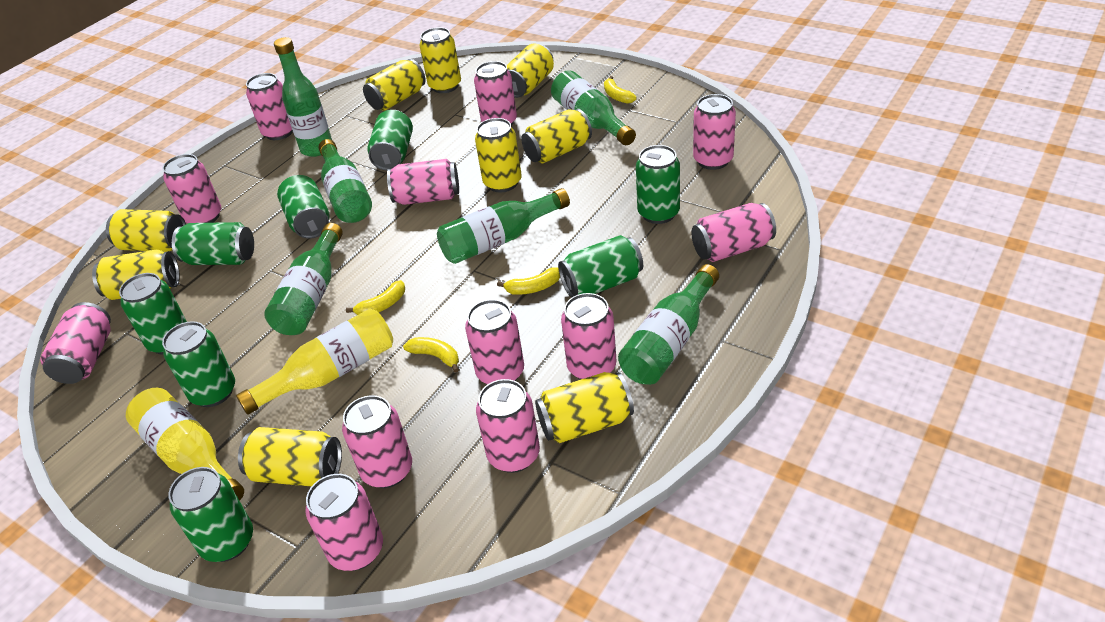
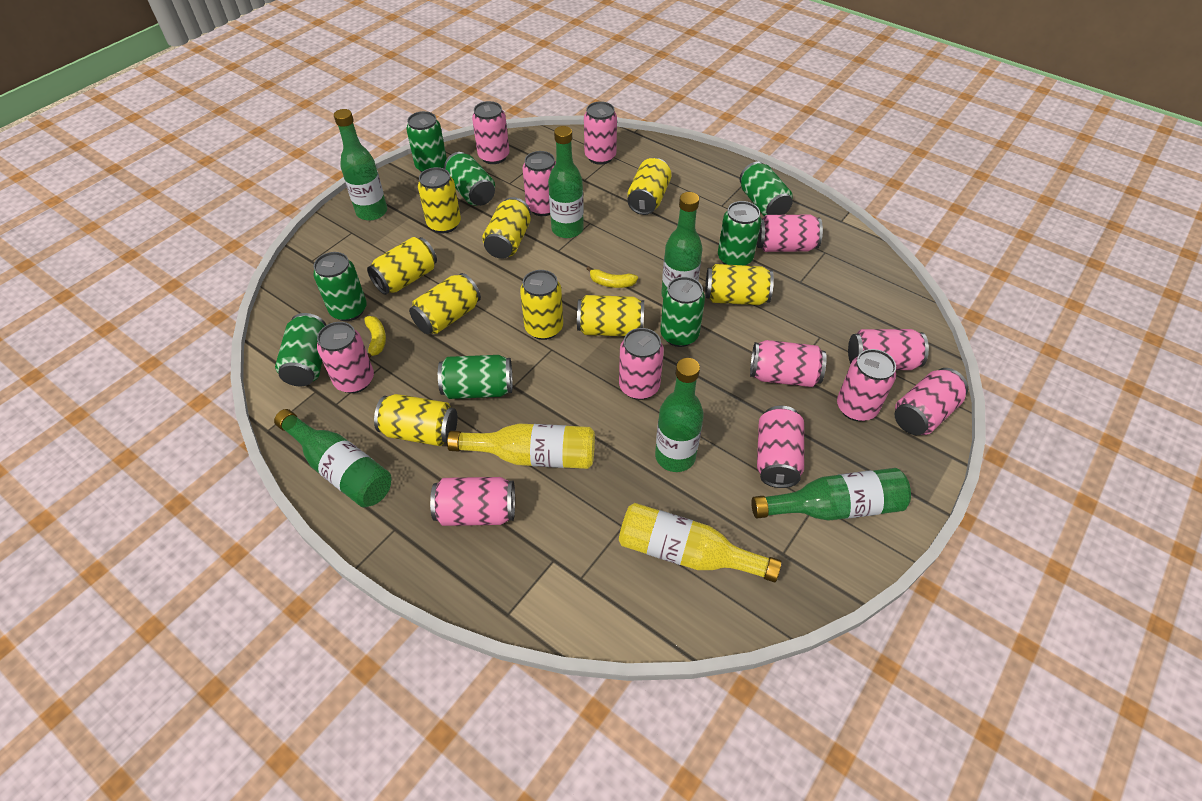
yellow banana: [346,280,405,315] [403,337,459,373] [497,268,560,295] [604,76,637,104] = 4 -> [364,316,386,358] [586,266,638,288] = 2

